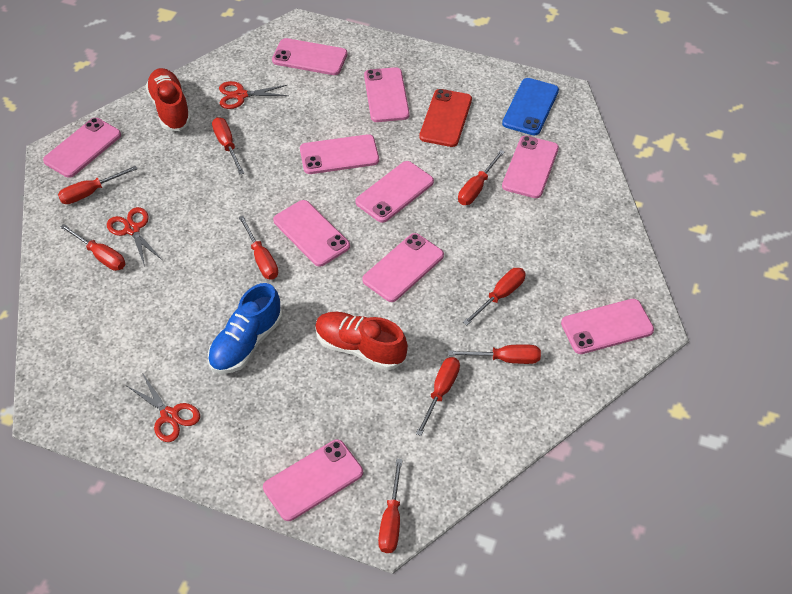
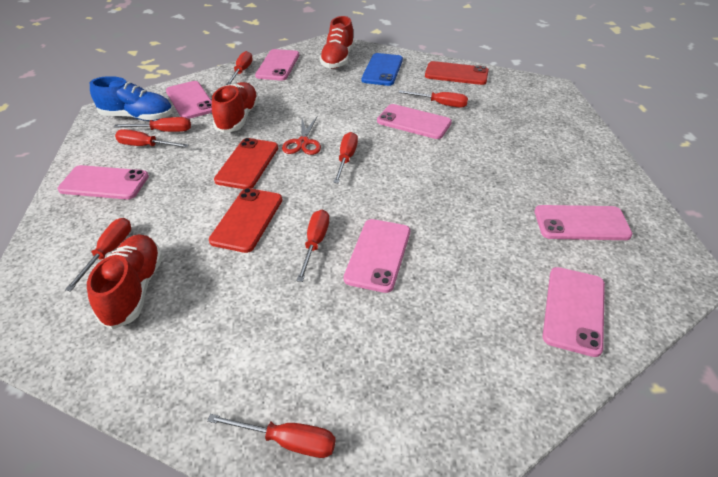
pink phone: [43,118,121,178] [263,439,363,521] [272,38,347,75] [273,200,350,267] [300,134,379,174] [355,161,434,223] [362,233,444,302] [364,67,410,122] [502,136,559,198] [561,299,654,354] = 10 -> [58,165,149,200] [166,81,212,119] [255,49,299,81] [344,219,410,293] [377,104,452,139] [535,205,633,240] [543,267,605,357] = 7
red phone: [419,89,472,147] = 1 -> [209,188,282,253] [214,138,278,189] [425,61,489,85] = 3
red scissors: [107,207,162,267] [127,373,200,442] [219,81,289,109] = 3 -> [282,117,321,155] = 1
red screwdriver: [58,166,138,204] [60,224,126,271] [212,117,244,175] [239,216,278,280] [378,459,403,553] [416,357,460,436] [448,344,541,364] [458,150,505,205] [463,268,526,325] = 9 -> [65,218,131,292] [114,117,191,132] [115,129,189,148] [207,414,336,458] [226,51,253,85] [296,210,329,282] [333,132,358,183] [399,90,468,108] = 8
red shoe: [145,68,191,131] [315,312,408,370] = 2 -> [87,234,163,329] [212,82,259,133] [319,16,354,69] = 3

